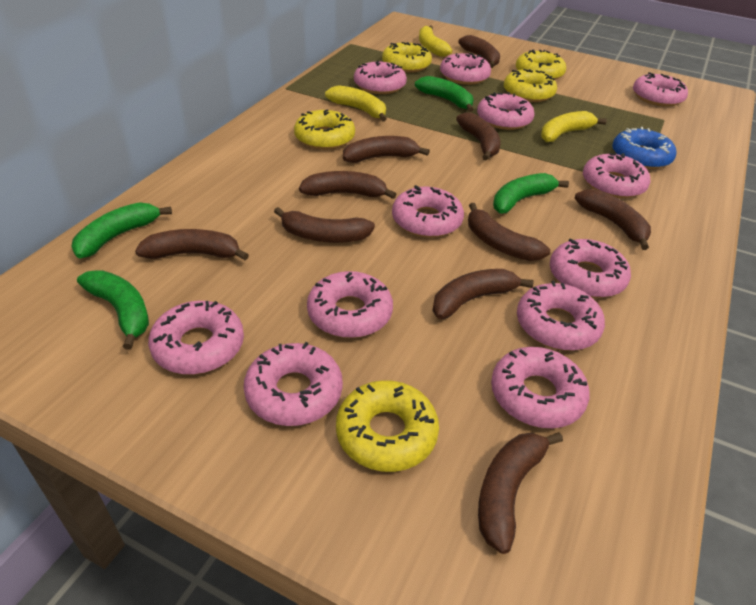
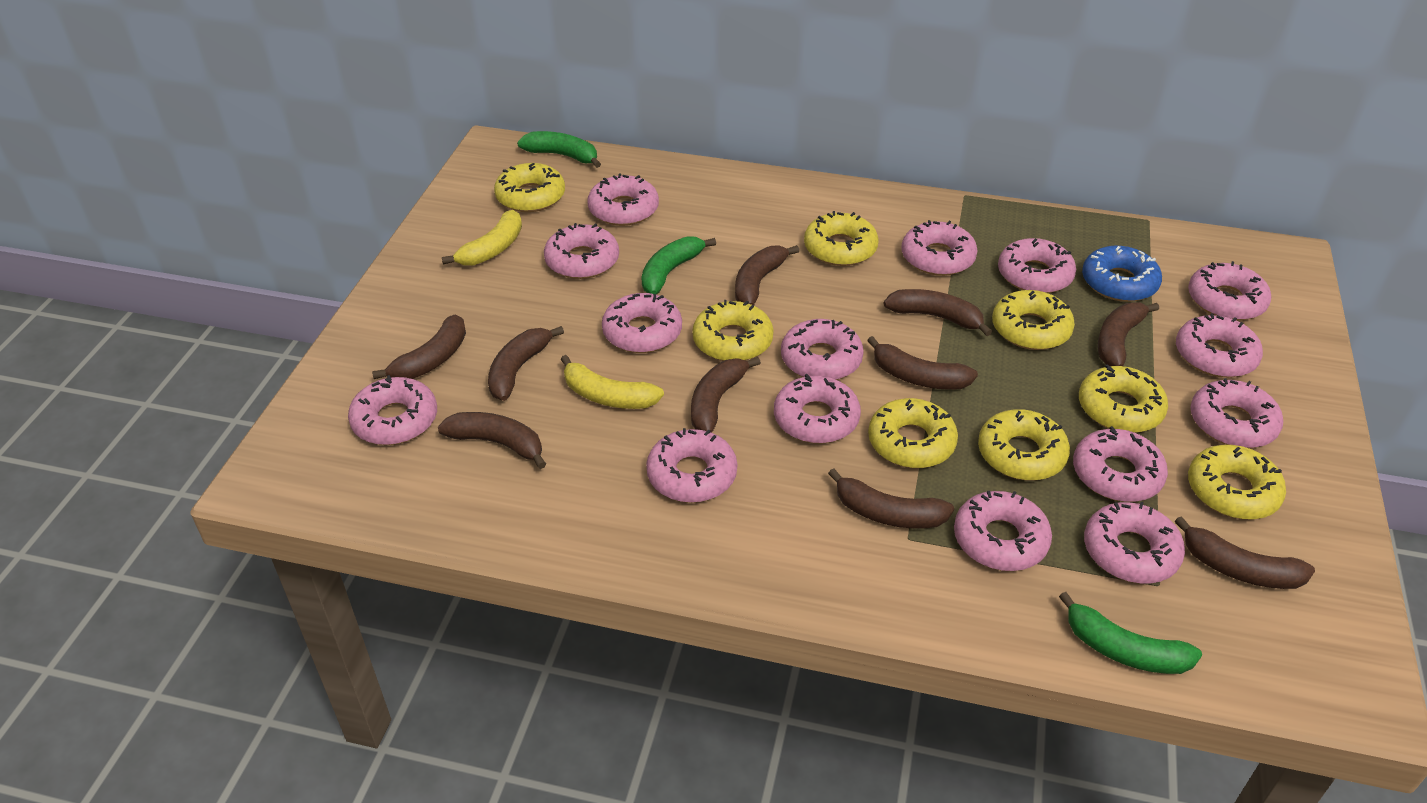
green banana: [71,202,172,259] [77,270,149,350] [415,76,474,112] [493,173,569,213] = 4 -> [517,131,601,168] [641,236,716,294] [1059,592,1202,674] = 3
pink donut: [148,301,244,374] [244,342,343,426] [307,271,393,338] [354,61,407,94] [392,185,464,238] [440,53,491,85] [477,92,535,130] [491,347,590,428] [517,281,605,351] [550,238,631,298] [583,153,651,198] [633,72,688,107] = 12 -> [348,375,437,445] [544,223,619,279] [587,174,659,226] [602,293,682,353] [646,428,737,503] [774,374,861,443] [781,319,864,380] [901,220,977,276] [954,491,1052,571] [998,238,1076,293] [1073,426,1168,502] [1084,502,1185,583] [1176,313,1263,378] [1188,261,1271,320] [1190,378,1283,448] = 15
yellow banana: [325,85,386,122] [419,26,452,57] [541,111,607,142] = 3 -> [442,210,522,266] [561,355,664,409] = 2
yellow donut: [294,109,355,150] [336,380,439,472] [382,42,432,73] [504,69,557,102] [516,49,566,80] = 5 -> [494,163,565,212] [692,300,774,361] [804,211,879,266] [868,398,958,468] [978,409,1070,481] [992,290,1075,350] [1079,364,1168,433] [1188,445,1286,520] = 8

